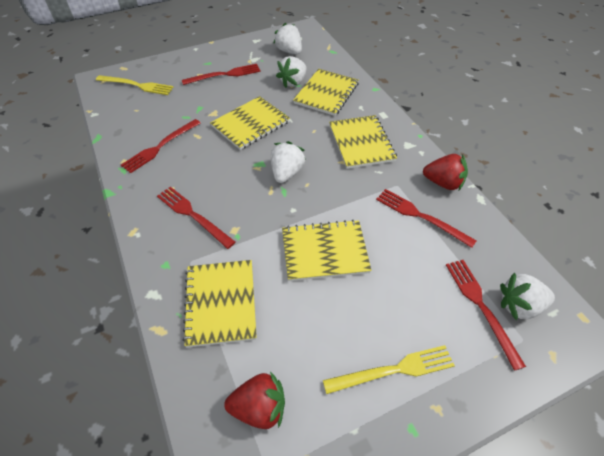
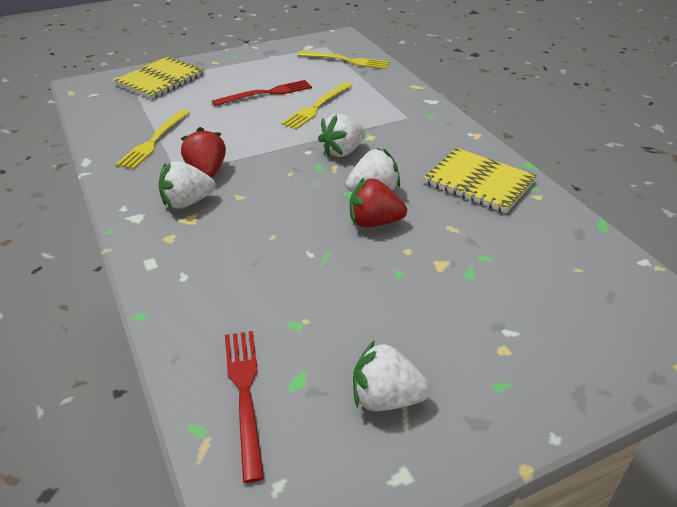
red fork: [121,119,201,173] [157,187,235,249] [182,64,261,85] [376,189,477,248] [446,260,526,371] = 5 -> [212,80,312,106] [225,331,264,483] = 2
yellow fork: [96,75,173,95] [323,345,455,394] = 2 -> [116,109,190,169] [281,82,353,129] [298,51,390,69] = 3
yellow notebook: [183,260,257,348] [210,96,290,150] [282,220,372,281] [293,69,359,116] [329,115,397,169] = 5 -> [114,56,205,99] [424,148,537,213] = 2

